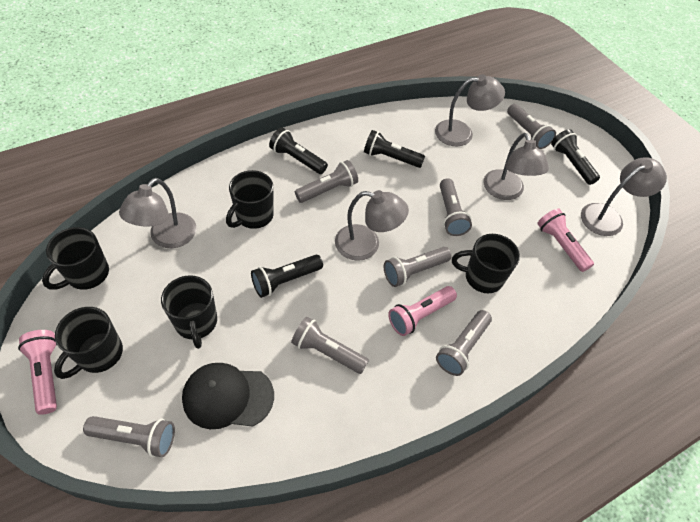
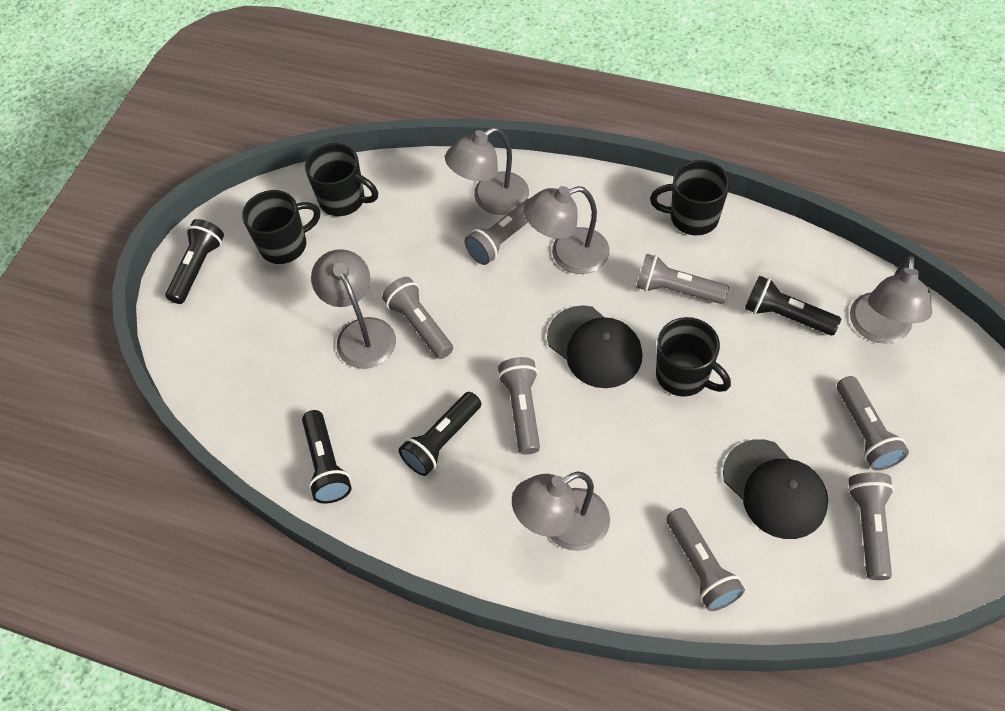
black cap: [182,363,274,429] = 1 -> [547,305,643,388] [723,439,828,539] = 2
black mug: [42,227,109,290] [54,307,123,379] [161,275,217,349] [226,170,274,229] [452,234,520,293] = 5 -> [242,190,320,264] [305,143,378,216] [650,160,730,236] [656,317,731,397] = 4
pink flashlight: [18,330,57,415] [388,286,457,336] [537,208,594,272] = 3 -> none = 0

